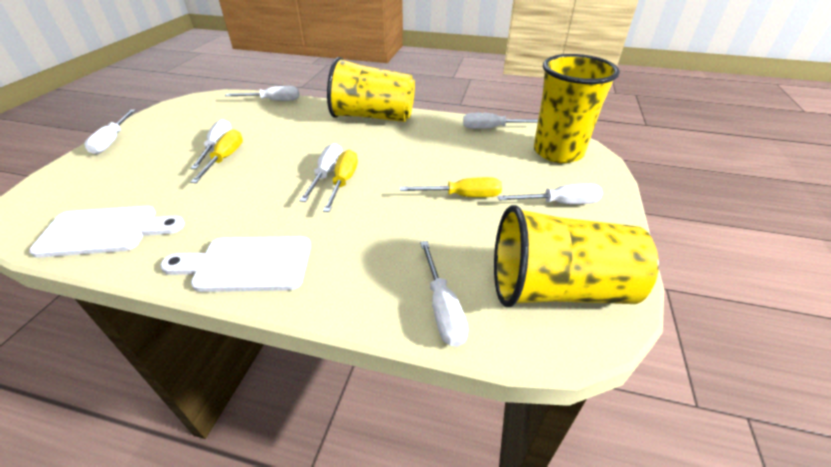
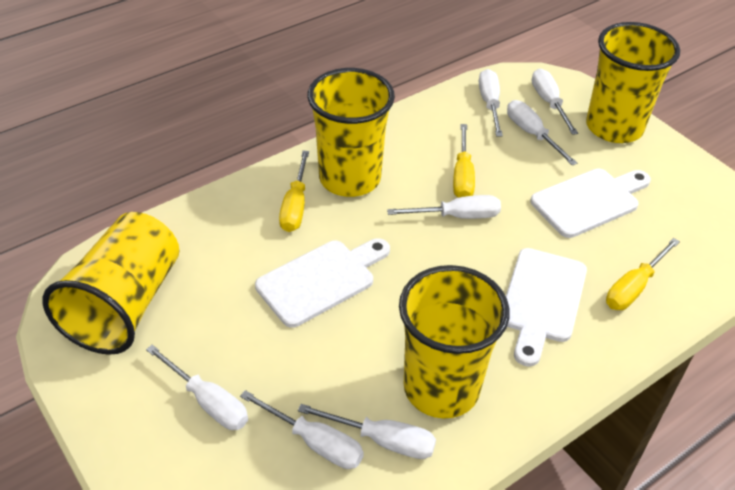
white cutting board: [29,206,185,258] [160,236,311,292] = 2 -> [255,238,390,328] [506,248,587,367] [530,169,651,238] = 3
yellow cup: [327,57,415,122] [494,205,659,307] [534,54,620,163] = 3 -> [42,212,179,355] [308,68,395,197] [399,265,510,418] [586,22,680,143] = 4

